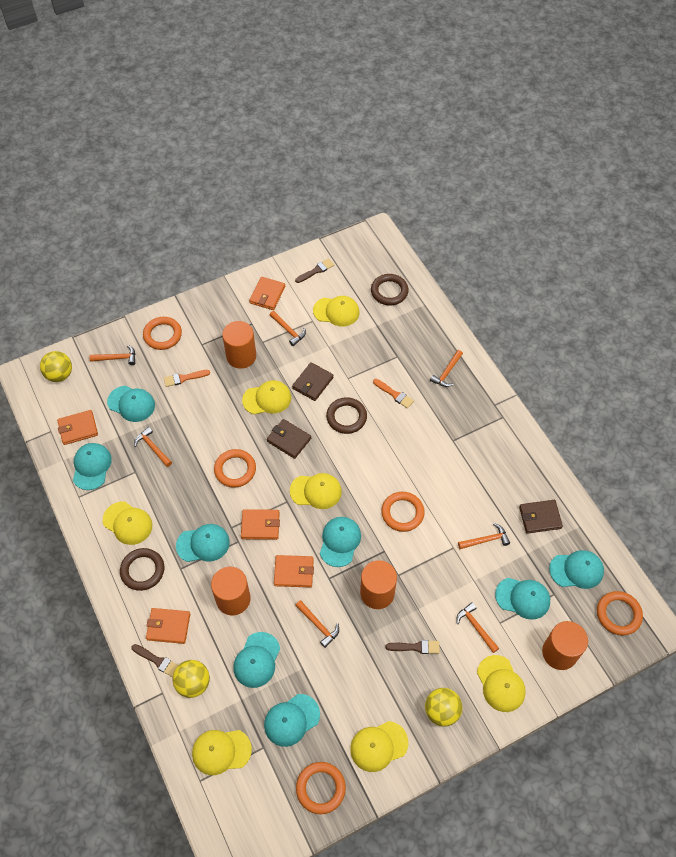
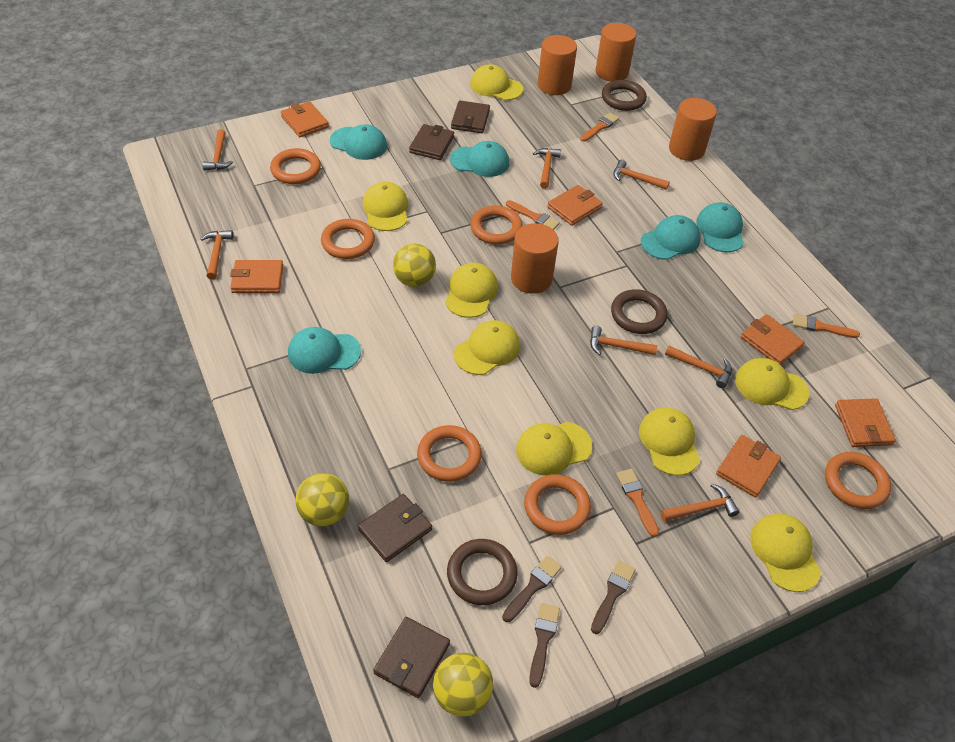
brown wallet: [267,419,311,459] [292,362,334,401] [519,500,563,534] = 3 -> [358,494,432,562] [373,617,450,698] [409,124,454,160] [451,100,490,133] = 4
orange brush: [164,370,210,387] [373,379,414,409] = 2 -> [506,200,560,230] [580,113,619,142] [616,469,659,537] [793,314,860,338] = 4
orange ring: [143,317,182,350] [214,449,256,488] [296,762,346,814] [381,492,425,532] [597,591,643,635] = 5 -> [270,148,321,184] [321,219,375,259] [417,425,482,482] [470,205,523,245] [524,474,591,535] [825,452,891,509] = 6
orange wallet: [57,410,98,445] [146,608,190,644] [241,509,280,540] [249,277,285,310] [274,555,314,588] = 5 -> [230,260,283,293] [281,101,329,137] [547,185,603,226] [716,435,781,498] [741,314,805,365] [835,398,896,447] = 6
turquoise cap: [73,443,112,490] [107,386,155,422] [176,524,230,562] [234,632,280,688] [264,694,320,747] [320,517,361,567] [495,578,550,620] [549,550,604,589] = 8 -> [288,327,361,374] [330,124,387,160] [450,141,509,177] [641,215,701,260] [696,202,744,252] = 5
yellow cap: [103,501,152,545] [192,730,252,775] [242,380,291,414] [290,473,342,509] [313,296,359,326] [350,721,408,772] [477,655,526,712] = 7 -> [362,182,408,231] [445,262,498,318] [454,320,520,375] [470,64,523,100] [516,422,592,475] [639,407,700,476] [735,358,809,410] [750,513,821,592] = 8

